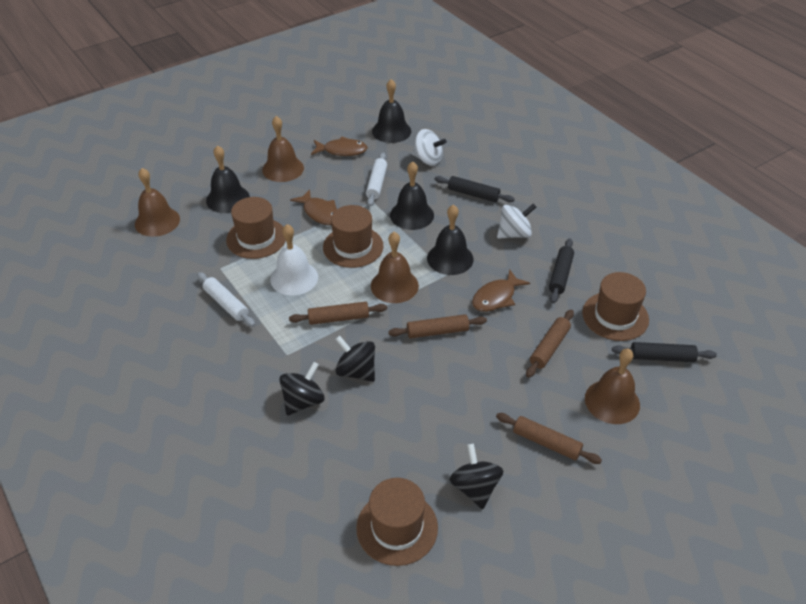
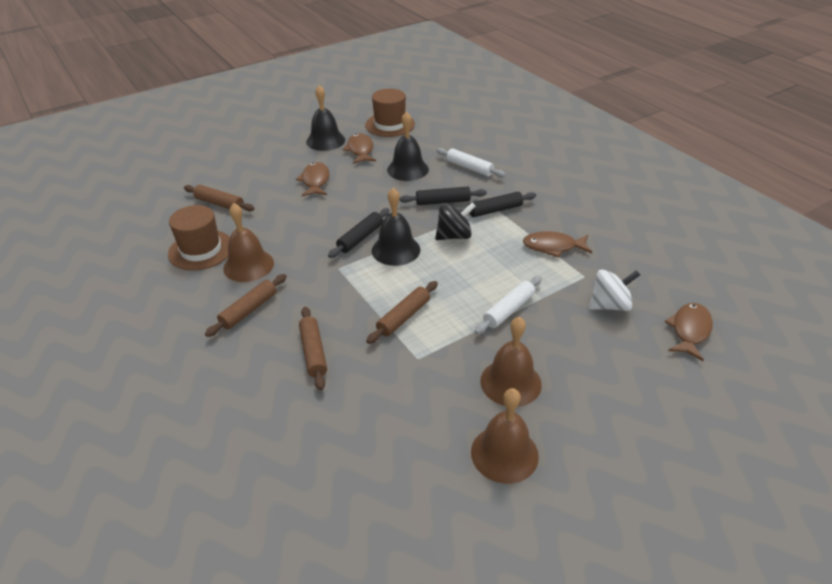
black bell: [206,145,250,213] [372,79,411,143] [390,161,434,230] [427,205,473,275] = 4 -> [306,85,345,151] [372,188,420,266] [387,111,429,181] = 3
black spinning top: [279,362,324,415] [335,336,375,382] [449,444,504,509] = 3 -> [435,203,476,240] = 1
brown bell: [135,168,180,237] [262,116,304,182] [371,232,419,303] [585,348,640,424] = 4 -> [223,203,274,282] [471,388,539,484] [480,317,542,407] = 3
brown fish: [290,189,337,225] [311,137,368,156] [472,269,530,312] = 3 -> [296,162,330,196] [343,133,376,164] [523,231,592,258] [664,303,713,361] = 4
brown hat: [226,197,286,259] [323,205,383,268] [356,478,438,566] [582,272,649,341] = 4 -> [168,205,230,270] [365,89,415,137] = 2
white bell: [270,224,318,295] = 1 -> none = 0
white spinning top: [412,129,447,166] [497,204,536,239] = 2 -> [589,270,640,311] = 1

